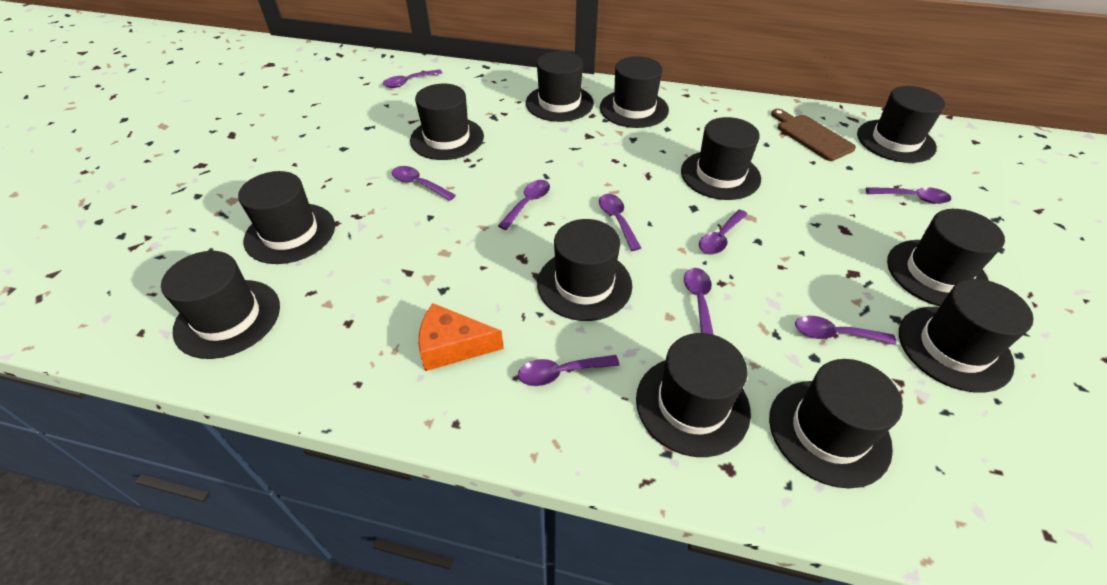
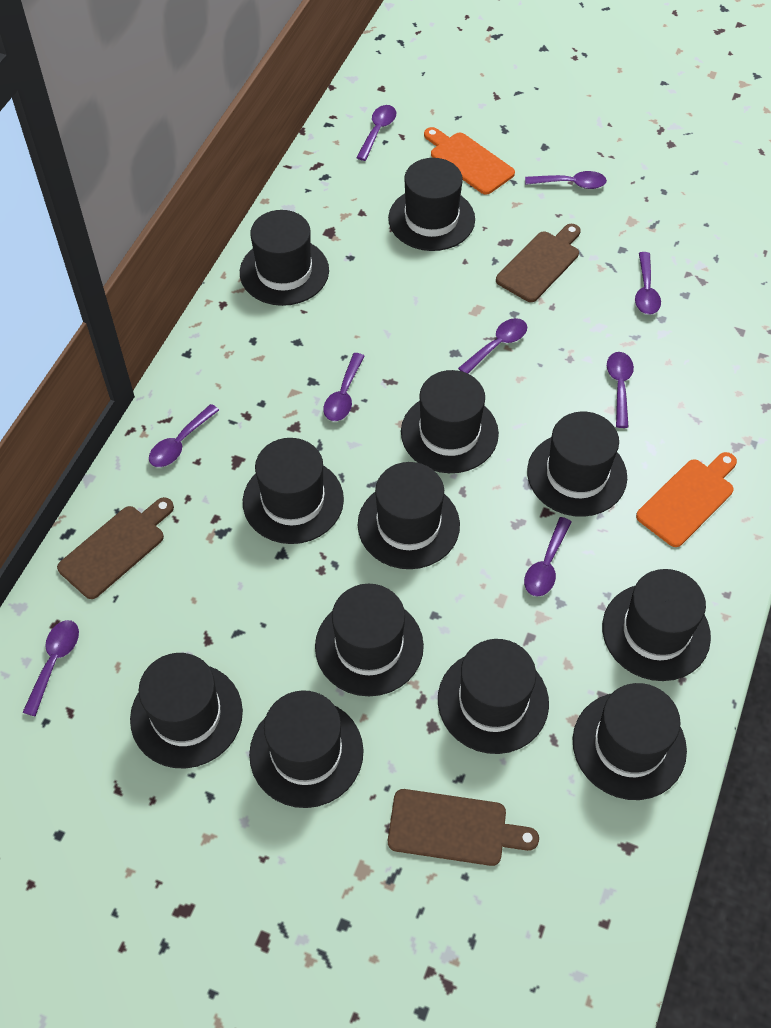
brown cutting board: [771,109,856,161] = 1 -> [57,497,174,599] [388,789,539,866] [496,224,581,302] = 3
orange cheese: [418,303,504,371] = 1 -> none = 0
orange cutting board: none = 0 -> [424,127,515,194] [636,452,737,547] = 2

